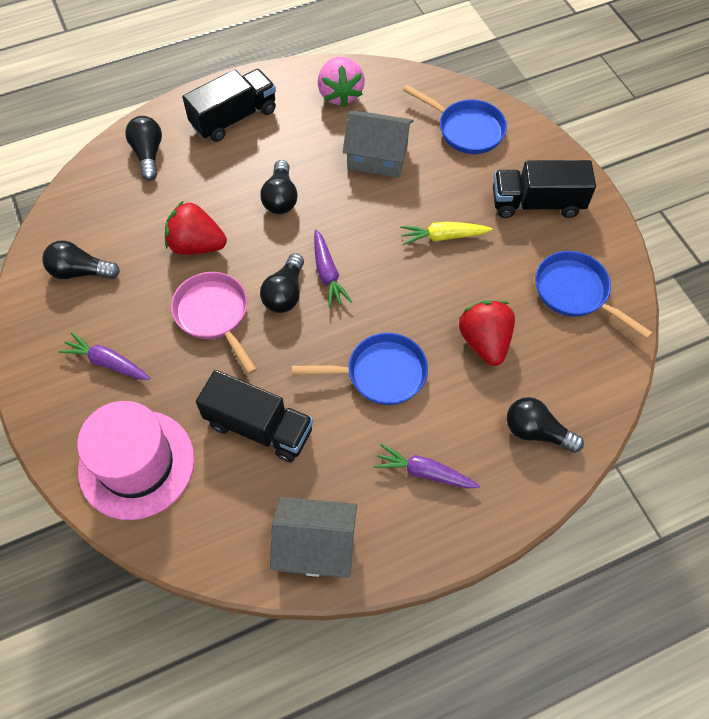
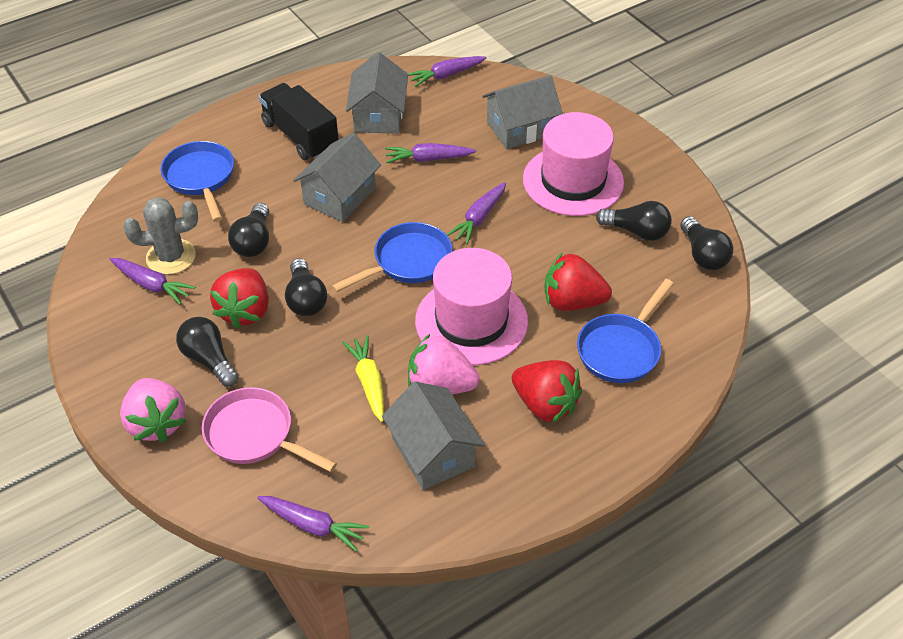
black truck: [182,69,276,142] [196,370,313,462] [493,160,596,218] = 3 -> [259,83,339,160] = 1
grey cactus: none = 0 -> [123,197,198,275] = 1
grey house: [270,497,357,578] [343,110,414,178] = 2 -> [293,133,381,222] [346,52,408,134] [382,381,484,490] [482,75,563,149] = 4
pink hat: [77,401,194,520] = 1 -> [415,248,528,365] [523,112,624,216] = 2
pink strawberry: [318,57,365,107] = 1 -> [120,378,186,442] [408,334,479,394] = 2
purple carrot: [58,332,150,380] [314,229,352,308] [373,444,480,488] = 3 -> [109,258,196,305] [257,496,369,552] [385,143,476,163] [408,56,487,87] [447,182,506,245] = 5
red strawberry: [165,201,227,255] [459,301,515,366] = 2 -> [210,268,269,329] [512,360,582,423] [545,252,612,311] = 3

